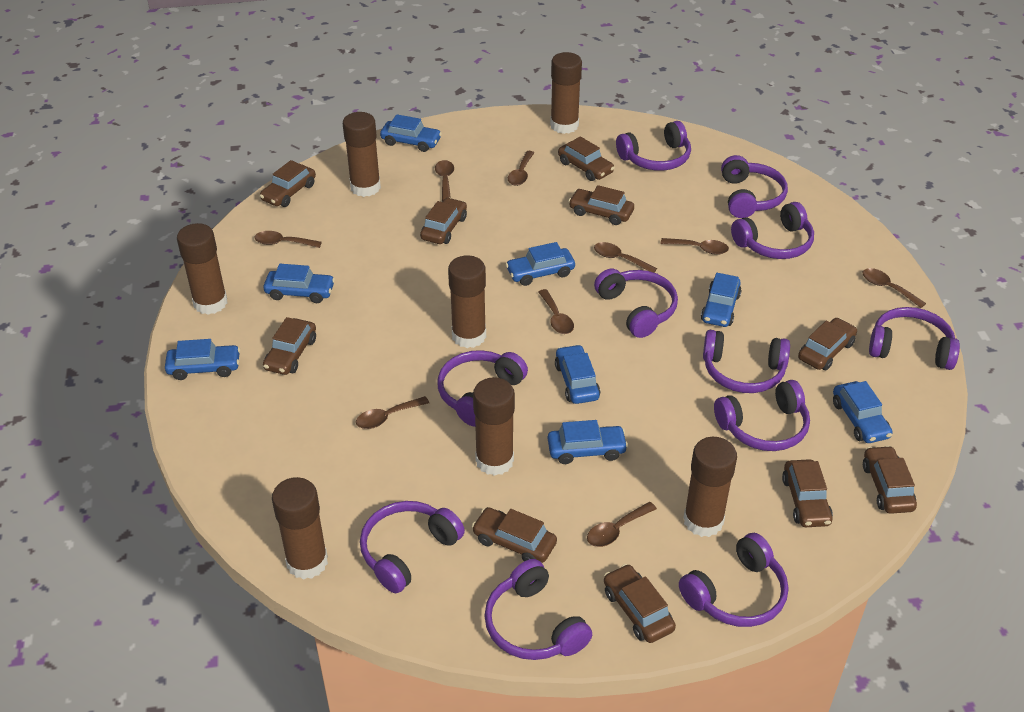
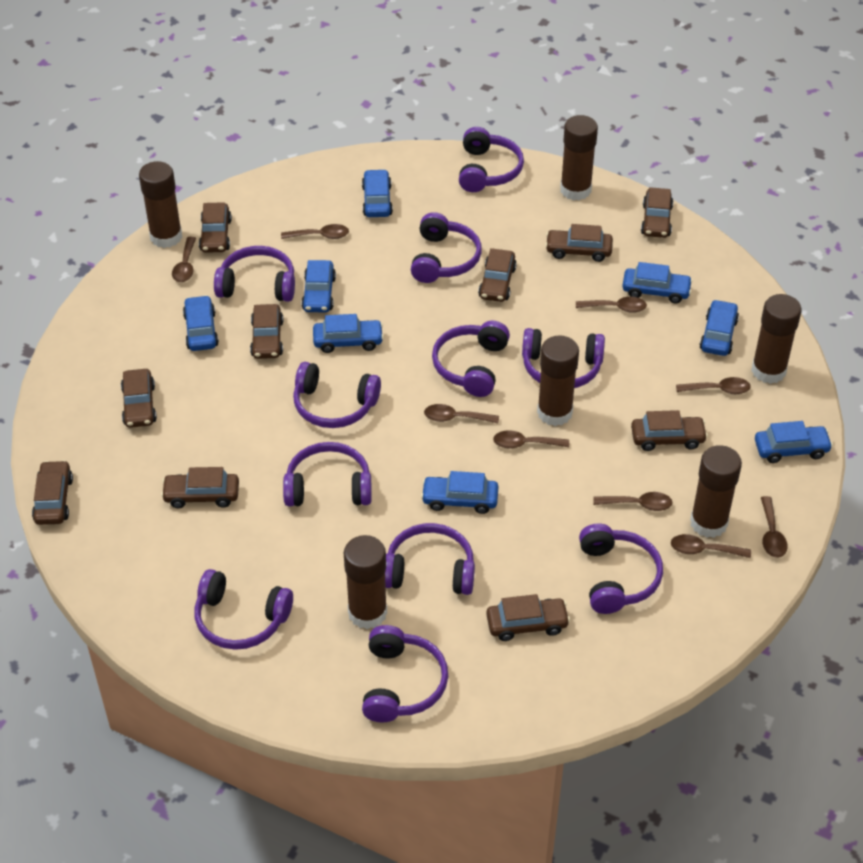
brown glue stick: [177,223,228,314] [272,477,328,580] [343,112,381,197] [448,255,486,348] [473,377,515,476] [550,52,582,134] [683,437,737,537] = 7 -> [139,161,182,248] [344,535,387,629] [537,335,579,426] [560,115,598,201] [690,445,742,538] [751,294,802,384] = 6

